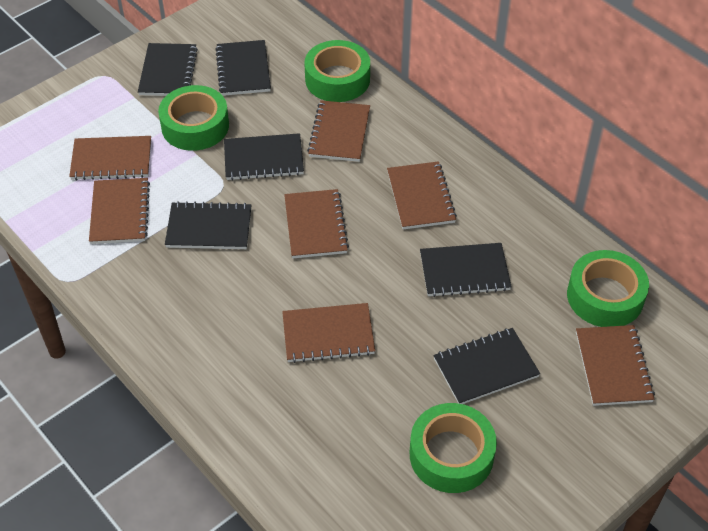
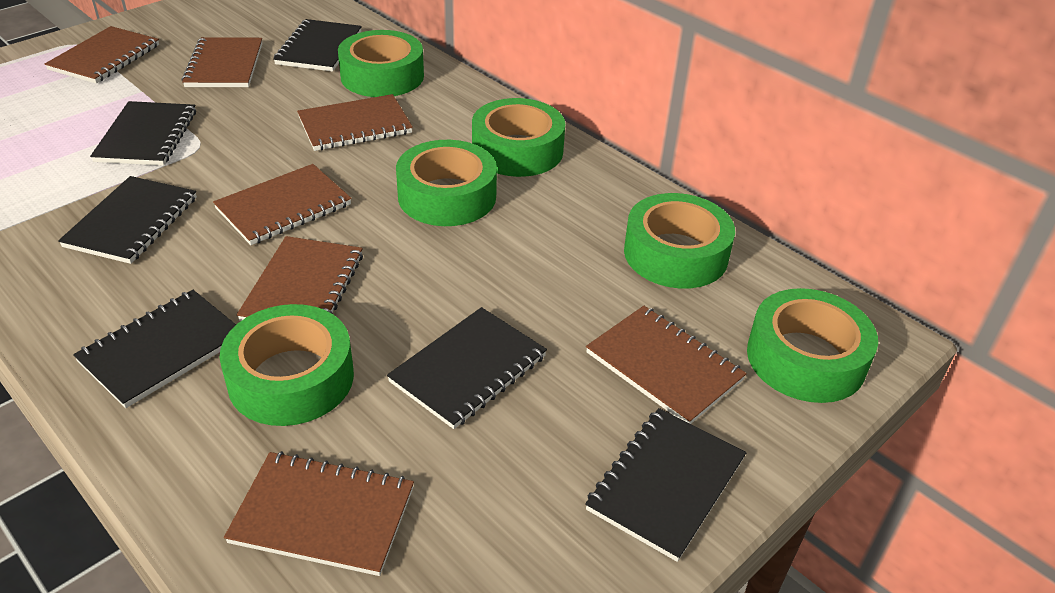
green tape: [158,85,229,151] [304,40,370,102] [410,403,497,493] [567,250,649,327] = 4 -> [219,304,354,426] [338,30,424,97] [396,140,497,226] [472,98,565,177] [624,193,735,289] [747,288,878,403] = 6

